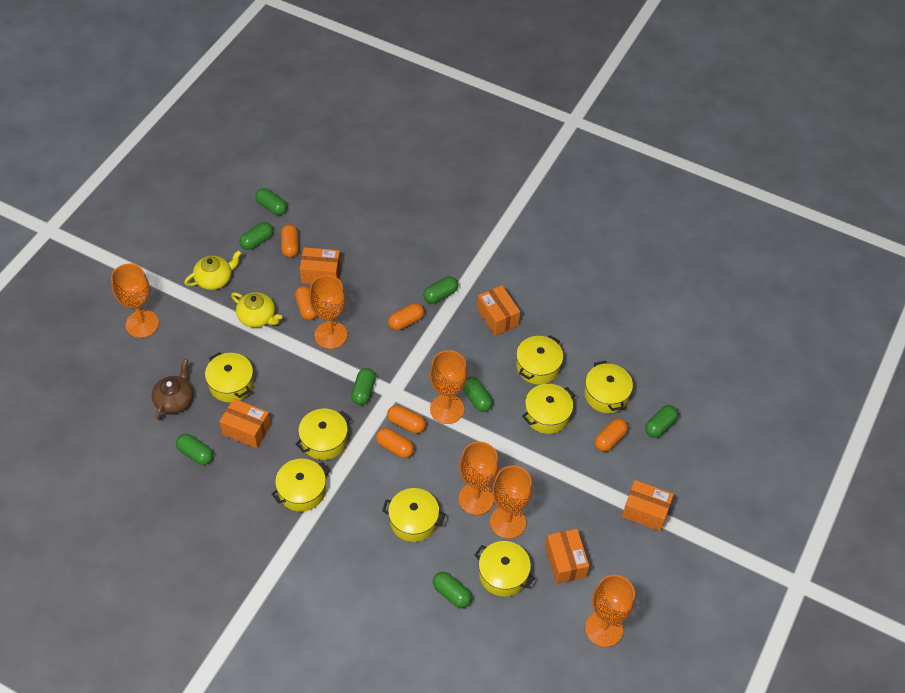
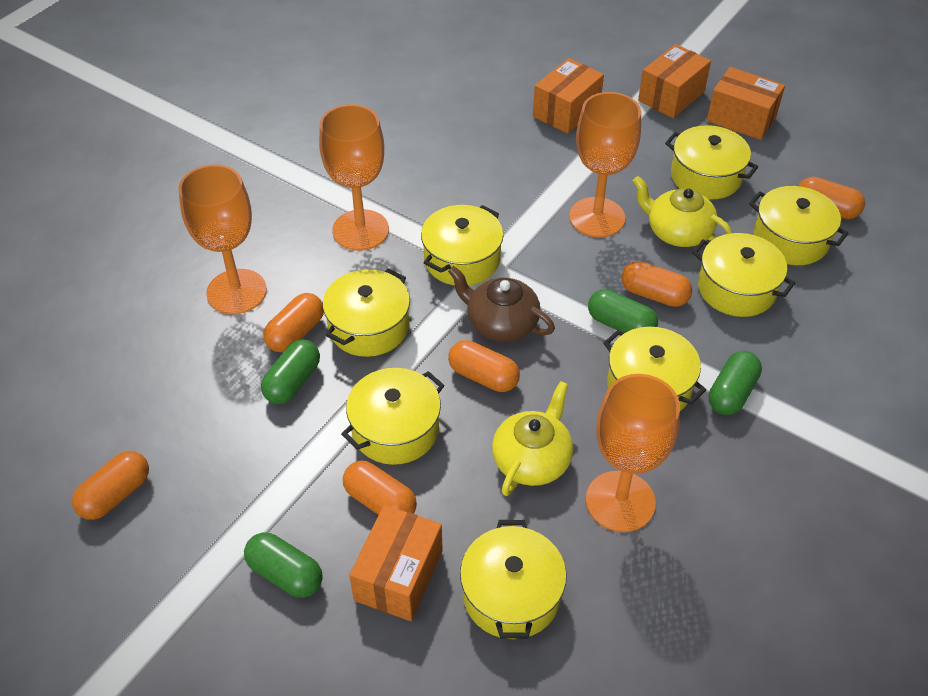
green capsule: [176,434,213,465] [239,222,273,250] [255,188,287,215] [351,368,376,405] [423,276,458,304] [433,572,472,608] [463,377,493,412] [645,405,679,438] = 8 -> [244,532,323,598] [261,339,320,404] [588,289,658,333] [709,351,762,415] = 4
orange box: [219,399,271,448] [300,247,341,284] [477,285,520,336] [545,529,589,584] [622,480,674,531] = 5 -> [349,505,443,621] [533,58,604,134] [638,44,711,118] [707,67,785,140] = 4
orange goblet: [111,263,159,338] [309,275,347,349] [430,350,467,424] [458,441,499,515] [490,465,532,539] [585,575,635,647] = 6 -> [178,164,267,314] [319,104,389,251] [569,92,641,237] [586,374,680,532] = 4

